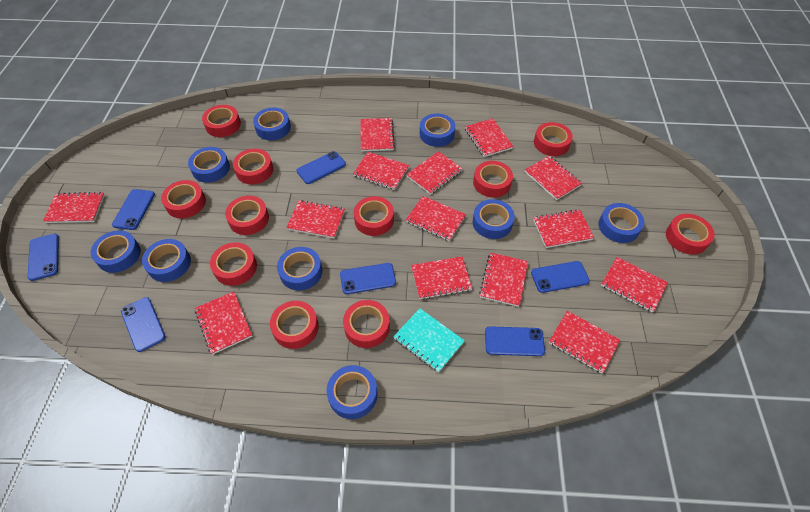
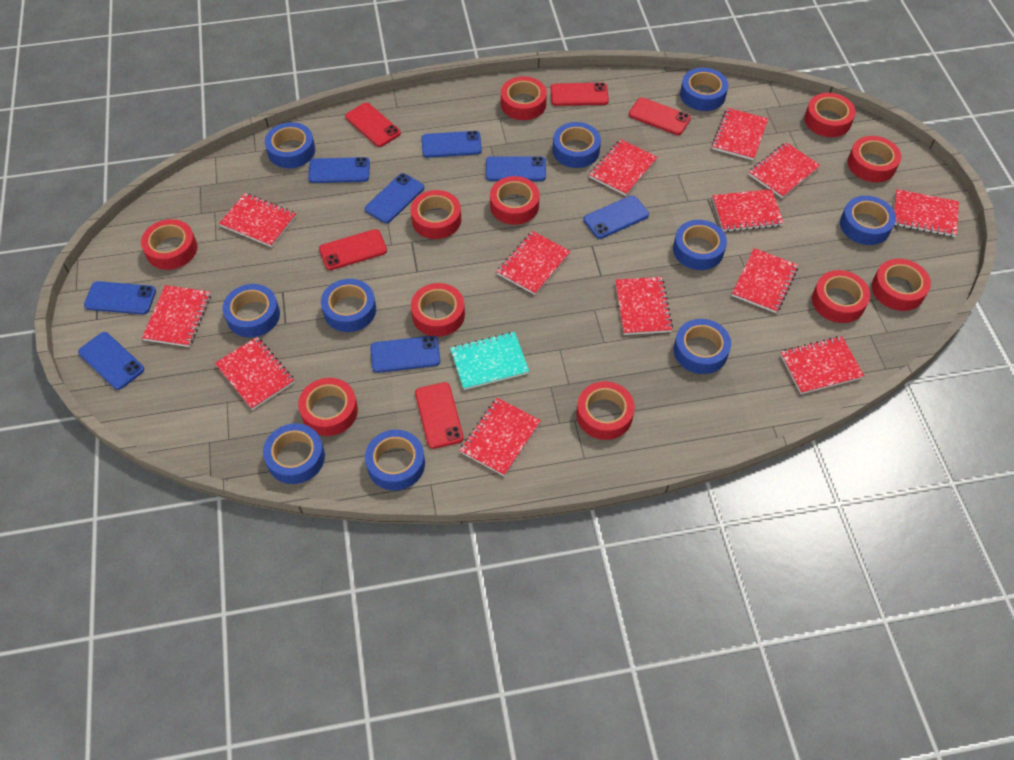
blue phone: [28,234,59,281] [112,189,155,230] [121,297,166,352] [297,151,346,184] [340,263,396,294] [485,326,545,356] [531,261,590,293] = 7 -> [78,332,144,390] [84,281,156,314] [308,157,370,183] [365,173,424,223] [370,336,440,373] [422,131,482,158] [486,156,546,181] [583,195,649,239] = 8
blue tape: [90,230,141,273] [142,239,191,282] [188,147,230,183] [253,108,291,140] [277,247,322,291] [326,365,378,419] [420,113,455,147] [472,199,515,239] [599,203,644,243] = 9 -> [223,284,280,338] [263,423,325,484] [265,122,315,168] [321,279,376,332] [365,430,425,491] [553,122,601,168] [673,220,727,270] [674,319,731,374] [680,68,728,111] [840,196,896,245] = 10
red notebook: [43,192,105,223] [195,291,252,355] [286,200,345,238] [353,152,409,190] [360,118,395,152] [406,151,463,195] [406,196,466,241] [411,256,473,299] [465,118,514,157] [479,252,528,307] [525,156,582,200] [533,209,594,248] [549,311,620,374] [601,257,668,312] = 14 -> [142,285,211,347] [215,337,294,410] [219,193,296,247] [460,398,541,476] [496,231,571,295] [589,139,658,196] [615,277,673,335] [712,108,768,160] [712,189,784,232] [732,248,798,313] [748,142,821,198] [780,336,864,394] [894,189,959,237] = 13
red phone: none = 0 -> [319,229,387,270] [345,103,401,147] [415,382,464,449] [551,82,609,106] [629,97,691,135] = 5

